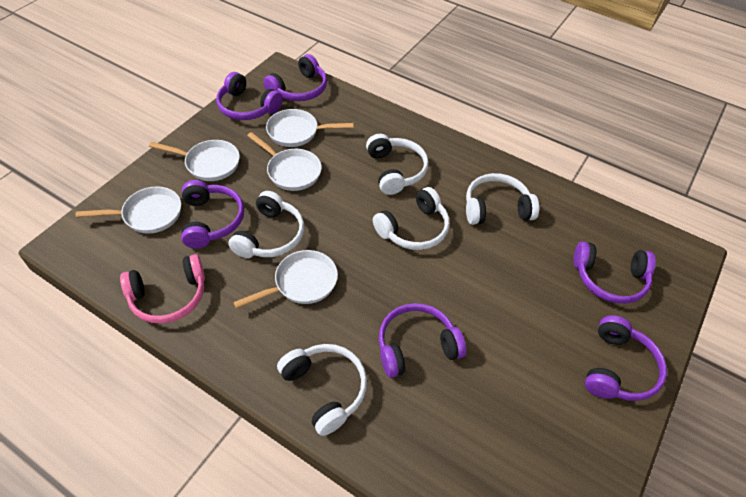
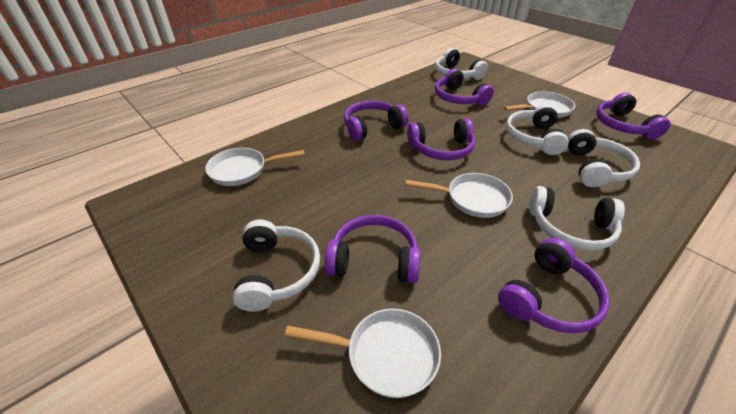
pink headphones: [120,254,205,324] = 1 -> none = 0
white pan: [76,186,181,234] [149,140,240,181] [233,250,338,309] [247,132,322,191] [266,109,354,147] = 5 -> [205,148,305,186] [285,309,441,398] [405,173,513,218] [503,92,575,118] = 4

